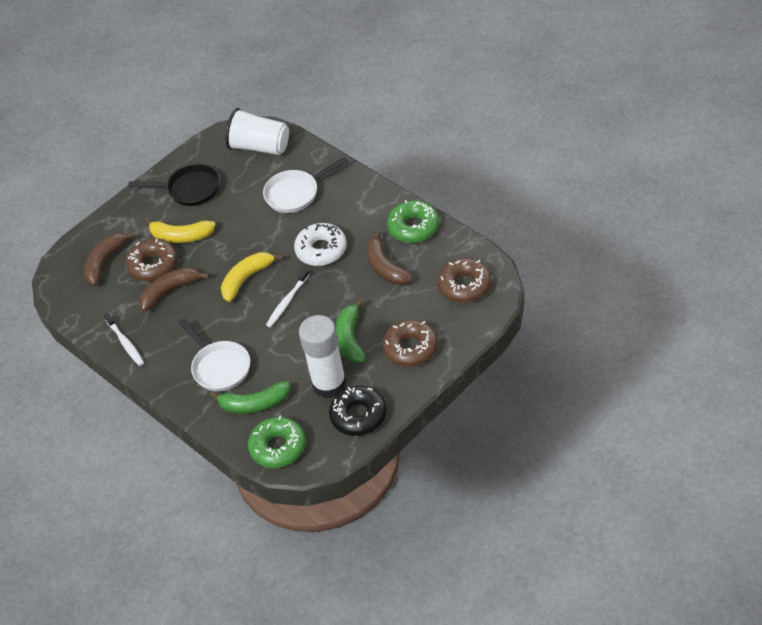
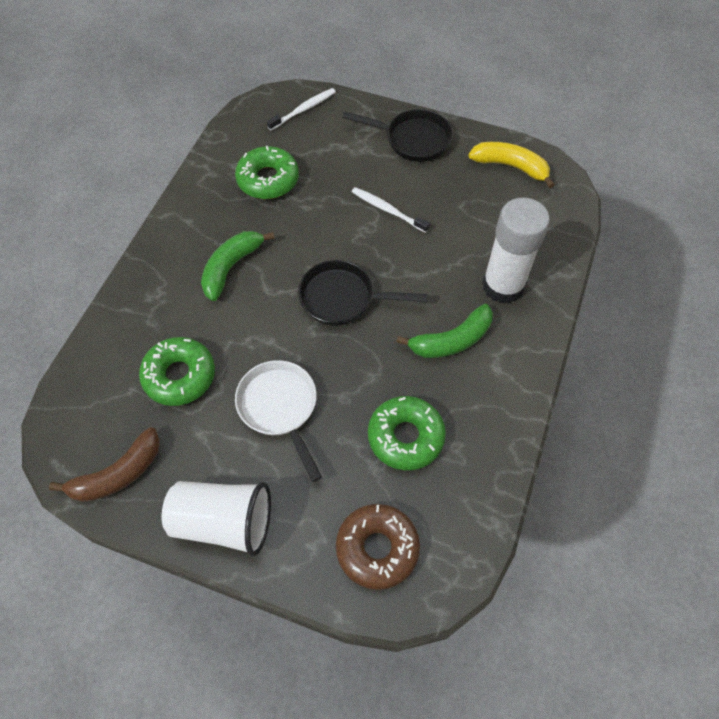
black donut: [329,386,387,436] = 1 -> none = 0
black pan: [128,164,220,206] = 1 -> [298,260,427,326] [342,109,453,162] = 2
brown banana: [84,231,135,286] [139,267,209,312] [366,230,413,285] = 3 -> [49,427,160,502] = 1
brown donut: [125,239,178,282] [382,319,438,367] [437,258,492,303] = 3 -> [336,504,420,590] = 1
green donut: [248,416,306,468] [387,200,439,243] = 2 -> [139,337,215,406] [235,146,299,199] [368,396,446,470] = 3
white donut: [294,223,347,266] = 1 -> none = 0
white pan: [179,319,250,392] [263,157,348,213] = 2 -> [235,360,322,482] = 1
yellow banana: [144,218,216,243] [221,252,283,302] = 2 -> [469,142,555,188] = 1

